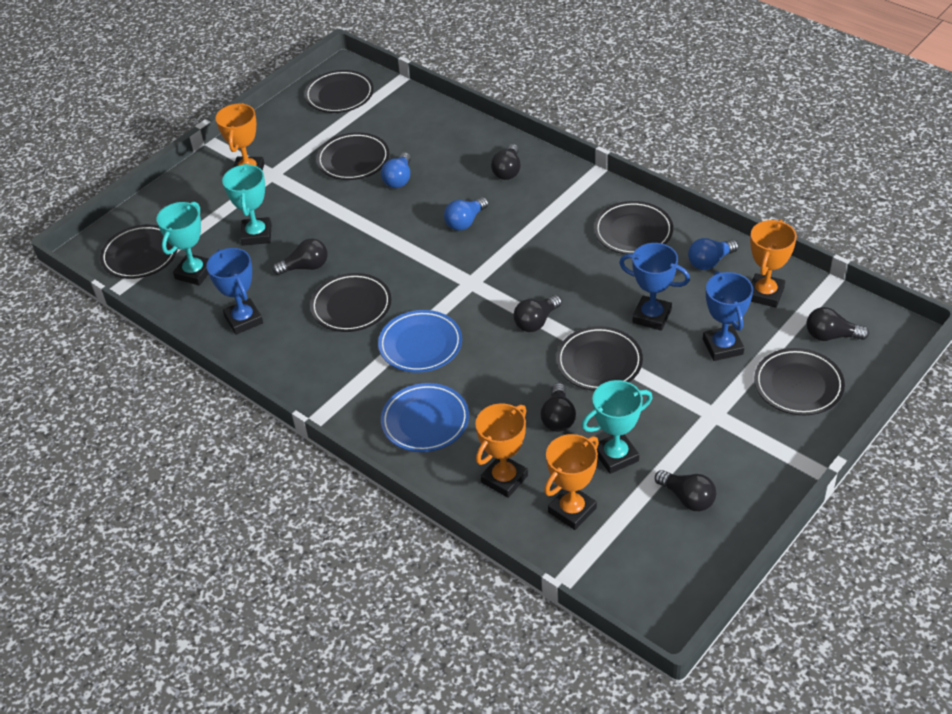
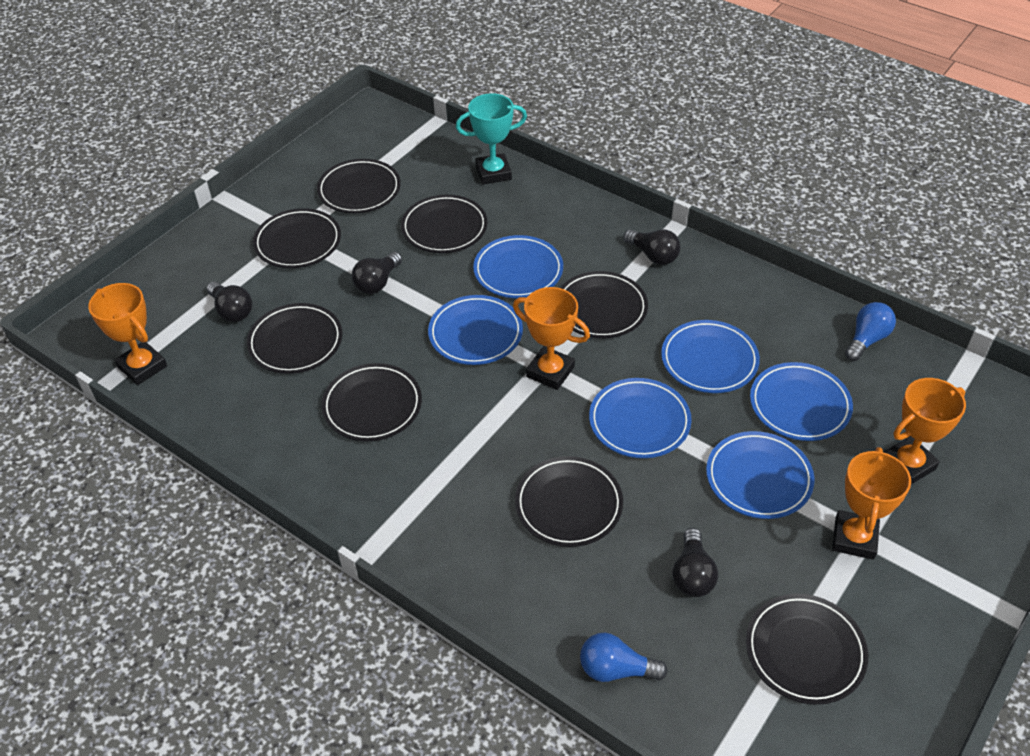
black light bulb: [272,238,327,275] [491,144,521,180] [513,295,562,332] [541,383,576,432] [655,470,716,511] [807,307,869,341] = 6 -> [207,281,252,322] [352,252,402,294] [624,229,680,265] [672,528,718,597] = 4
black plate: [100,225,178,279] [304,70,374,113] [310,273,392,332] [316,132,389,180] [556,326,643,391] [594,201,673,254] [754,348,845,415] = 7 -> [247,303,342,374] [253,208,341,268] [317,159,401,213] [321,363,422,441] [401,195,488,253] [515,456,623,547] [560,271,648,338] [746,594,868,705] = 8
blue light bulb: [381,152,411,188] [444,197,488,231] [688,238,739,270] = 3 -> [580,632,668,682] [845,302,896,361] = 2
blue plate: [378,310,462,372] [381,383,469,452] = 2 -> [428,295,523,365] [473,235,563,298] [589,378,692,458] [661,320,760,393] [706,431,815,519] [750,362,853,441] = 6
blue trophy: [206,248,263,335] [619,243,690,331] [703,271,753,361] = 3 -> none = 0
turquoise trophy: [157,202,209,286] [222,164,271,246] [581,380,652,474] = 3 -> [456,93,527,185] = 1

